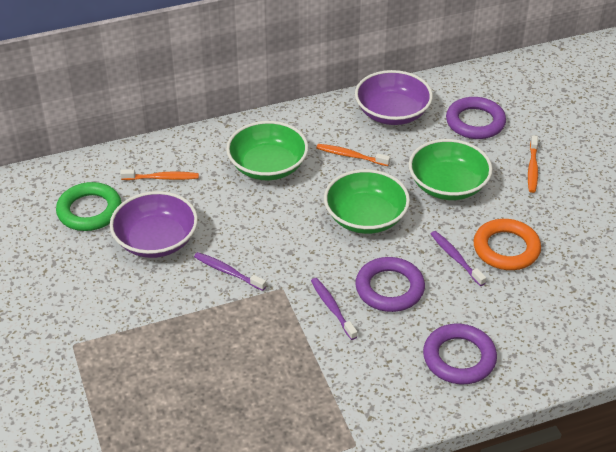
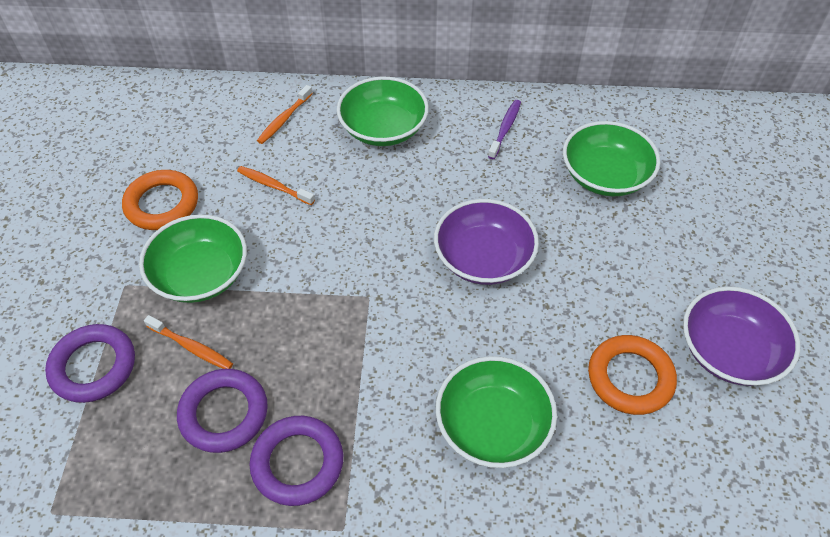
green bowl: [226,121,308,180] [324,169,410,234] [409,139,493,200] = 3 -> [139,214,247,303] [337,77,429,146] [436,356,557,468] [563,121,660,196] = 4
green ring: [56,182,122,231] = 1 -> none = 0
orange ring: [473,219,541,270] = 1 -> [122,170,198,230] [588,335,677,415] = 2
purple toothbrush: [194,252,266,291] [311,278,357,340] [431,231,486,286] = 3 -> [488,100,521,159] = 1

